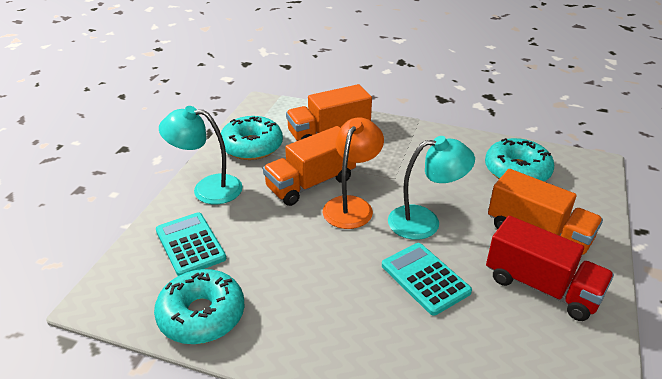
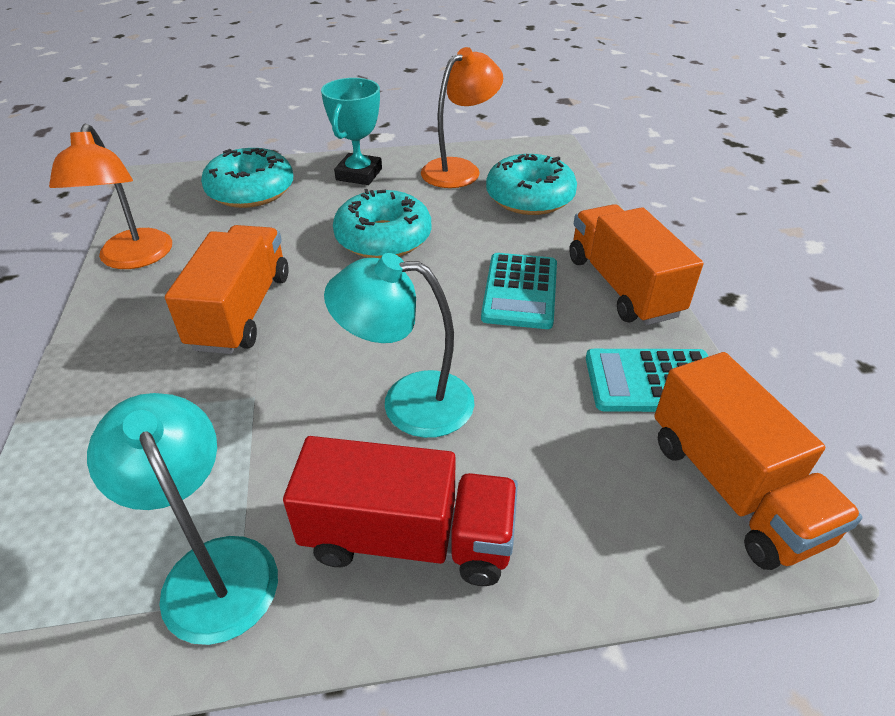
orange lamp: [323,117,384,229] = 1 -> [49,124,172,269] [421,47,503,188] = 2
turquoise trophy: none = 0 -> [321,78,382,185] = 1

